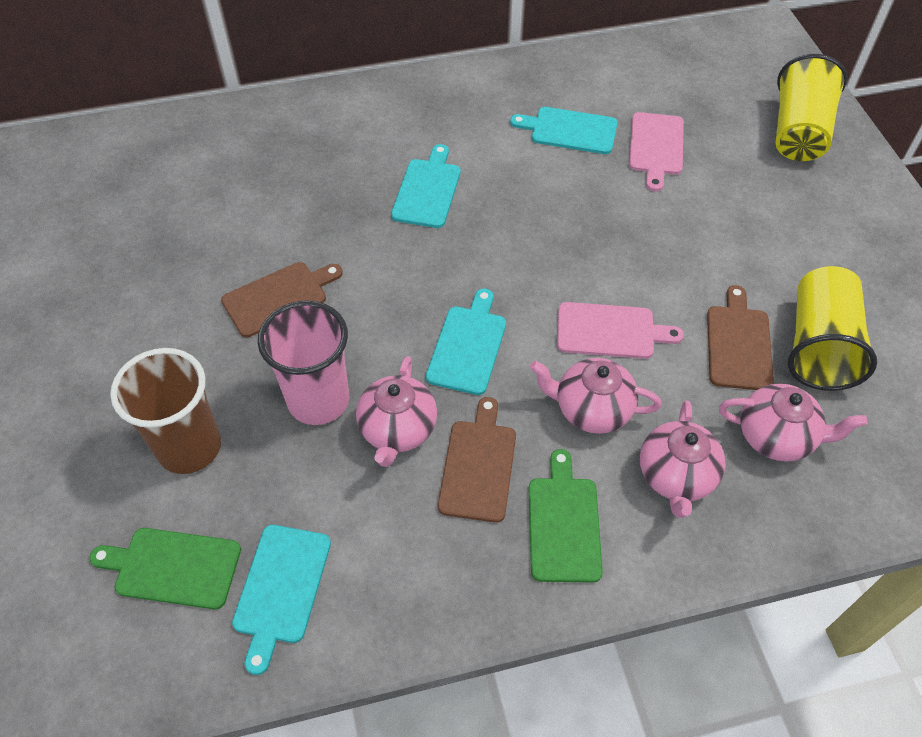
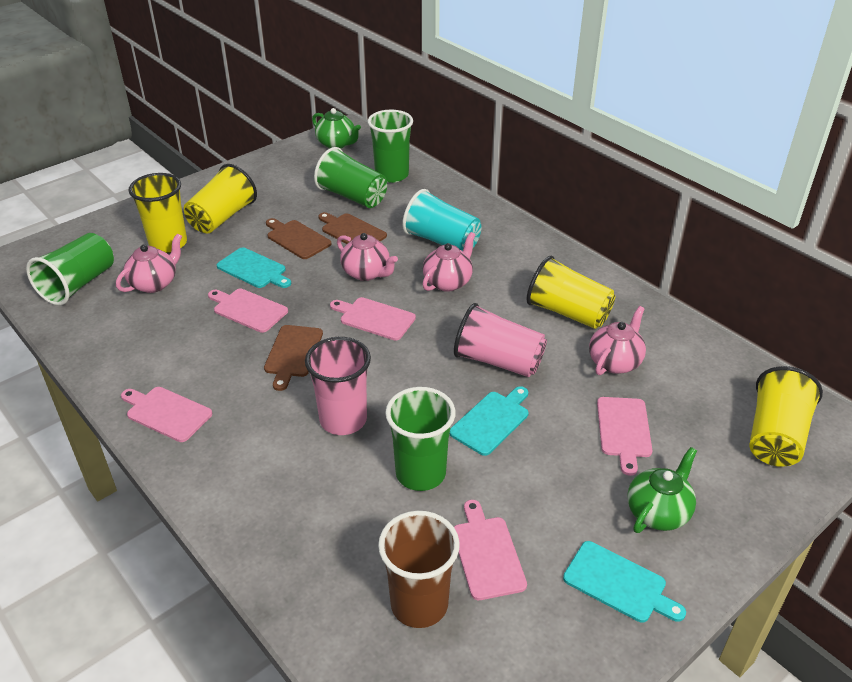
green cup: none = 0 -> [26,233,114,306] [314,147,387,208] [367,110,413,183] [385,387,456,491] = 4
green cutting board: [89,528,241,610] [529,449,603,583] = 2 -> none = 0
green teapot: none = 0 -> [312,108,361,149] [628,447,697,533] = 2
pink cup: [258,300,349,425] = 1 -> [305,337,371,435] [454,303,547,377] = 2
pink cutting board: [557,302,684,359] [629,112,684,191] = 2 -> [121,387,212,442] [208,289,288,333] [330,297,416,341] [454,500,527,600] [597,397,652,476] = 5
turquoise cup: none = 0 -> [402,189,482,251] = 1
turquoise cutting board: [232,525,331,675] [391,144,460,228] [426,289,506,395] [510,107,618,154] = 4 -> [217,247,291,288] [450,386,529,456] [563,541,686,623] = 3
yellow cup: [776,54,847,161] [788,266,877,391] = 2 -> [129,173,187,253] [184,164,257,234] [526,256,615,329] [750,366,823,467] = 4

